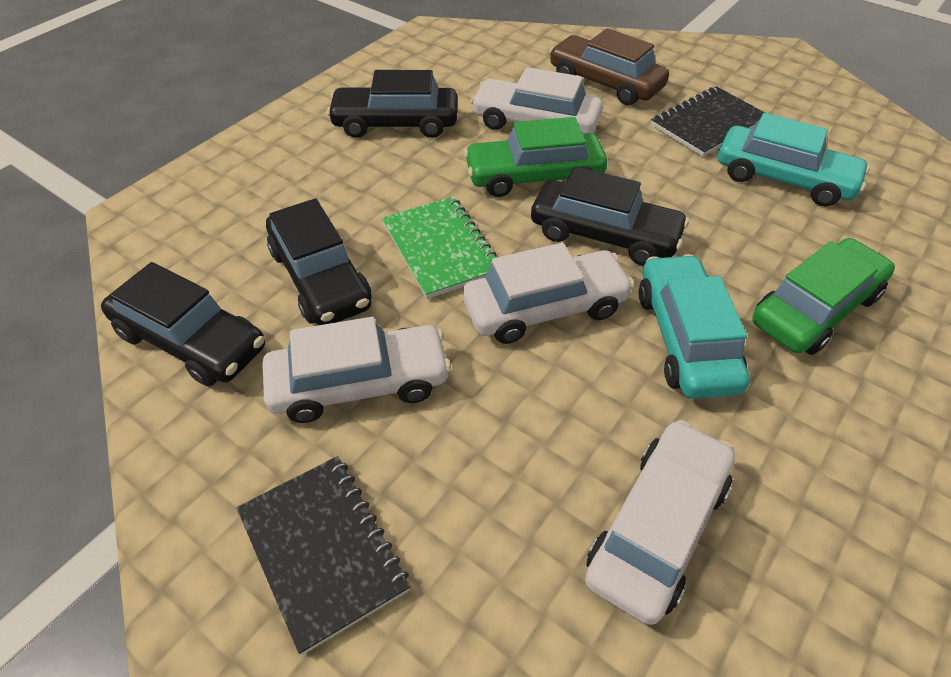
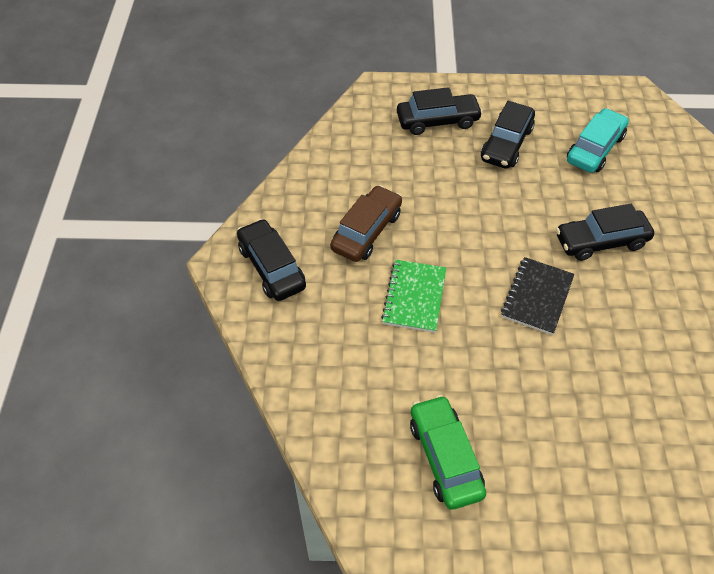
black notebook: [237,456,410,655] [651,86,765,157] = 2 -> [501,257,575,335] = 1
green car: [464,117,607,197] [752,238,895,355] = 2 -> [410,395,486,510] = 1
turquoise car: [639,254,750,399] [718,113,870,207] = 2 -> [567,108,629,173] = 1
white car: [262,317,451,423] [463,243,635,344] [471,67,603,134] [585,420,735,625] = 4 -> none = 0

